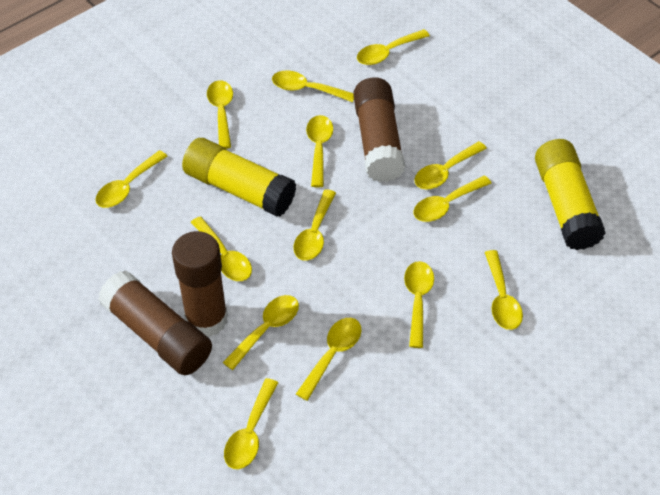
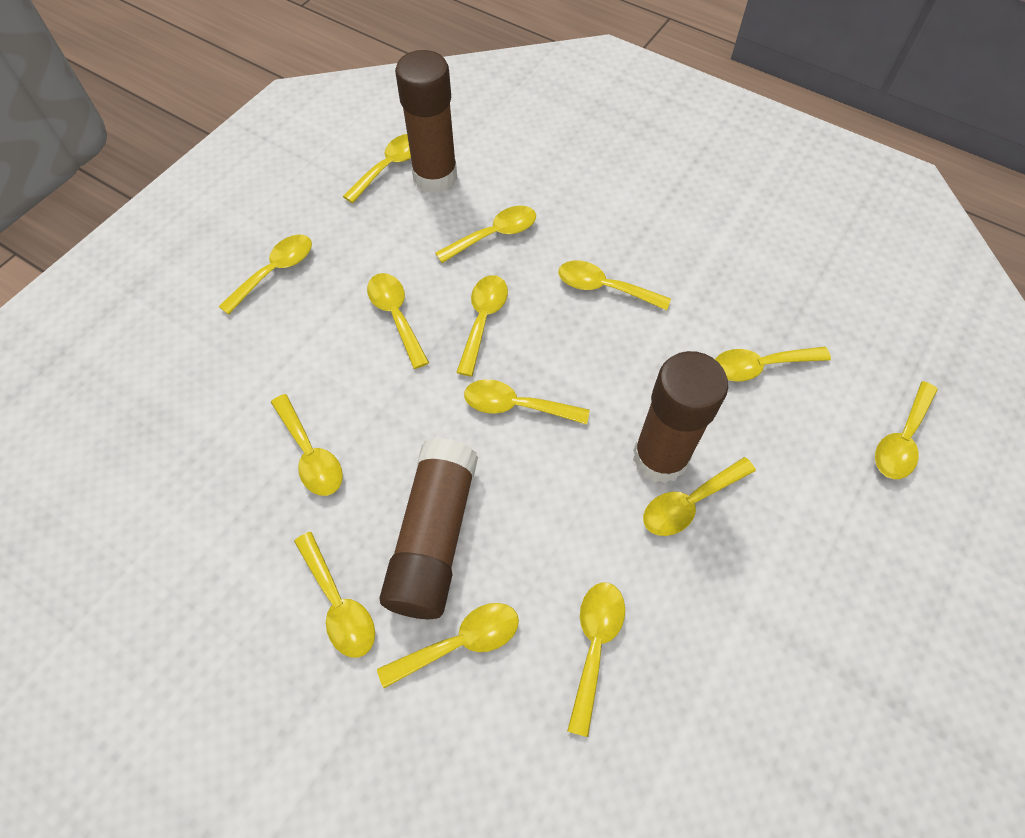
yellow glue stick: [182,138,296,217] [535,139,606,250] = 2 -> none = 0

